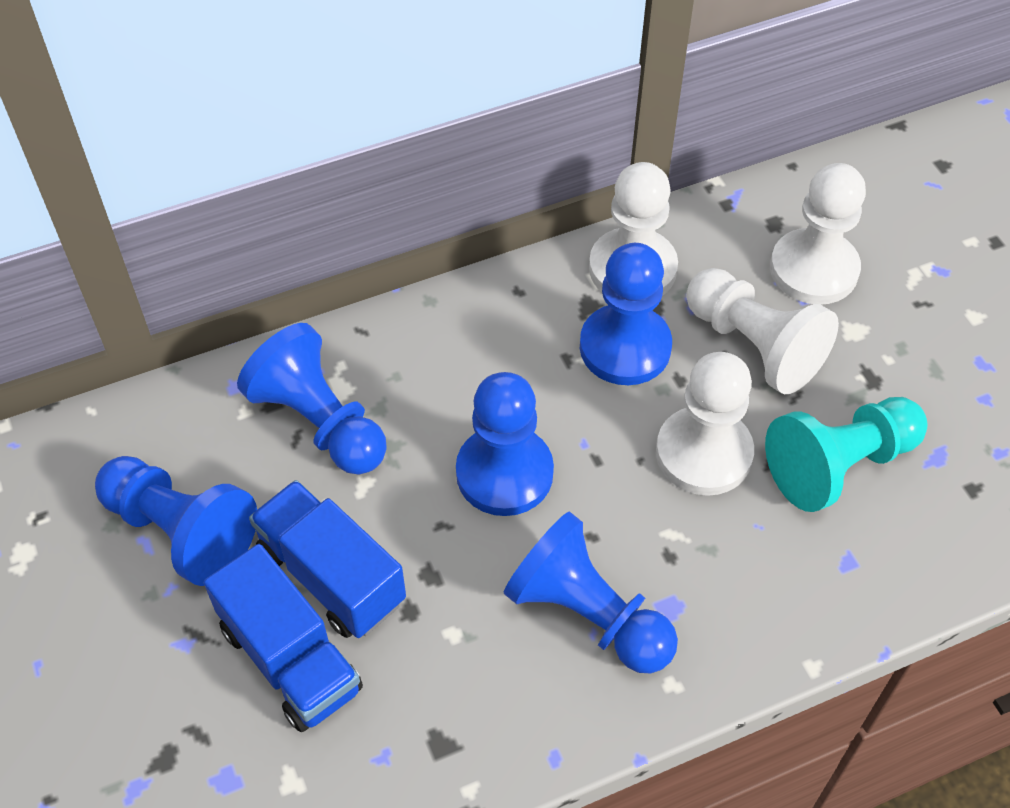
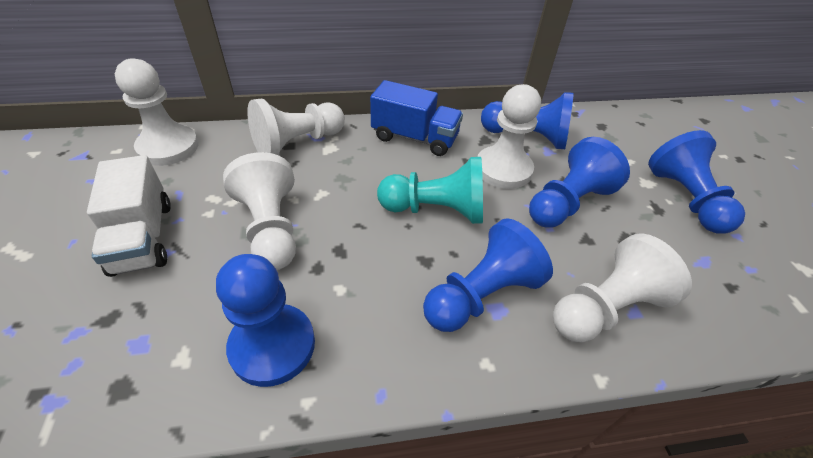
blue truck: [204,544,363,732] [249,480,406,638] = 2 -> [370,80,463,156] = 1
white pawn: [589,162,678,296] [656,352,754,496] [686,268,839,394] [770,163,866,304] = 4 -> [115,58,199,166] [223,152,296,270] [247,99,345,155] [477,84,541,189] [553,233,692,342] = 5
white truck: none = 0 -> [87,155,171,277] = 1

